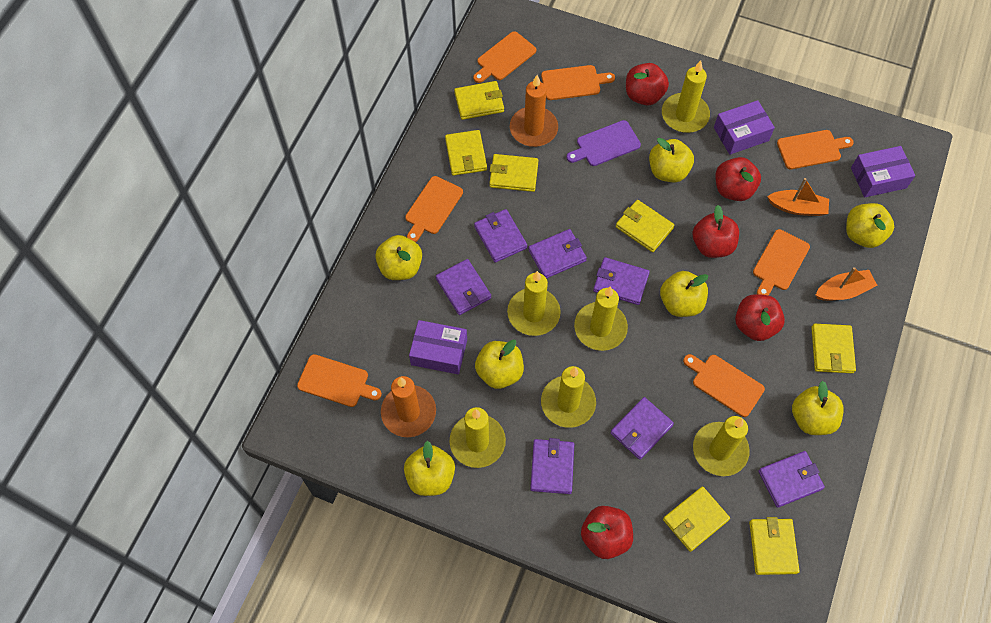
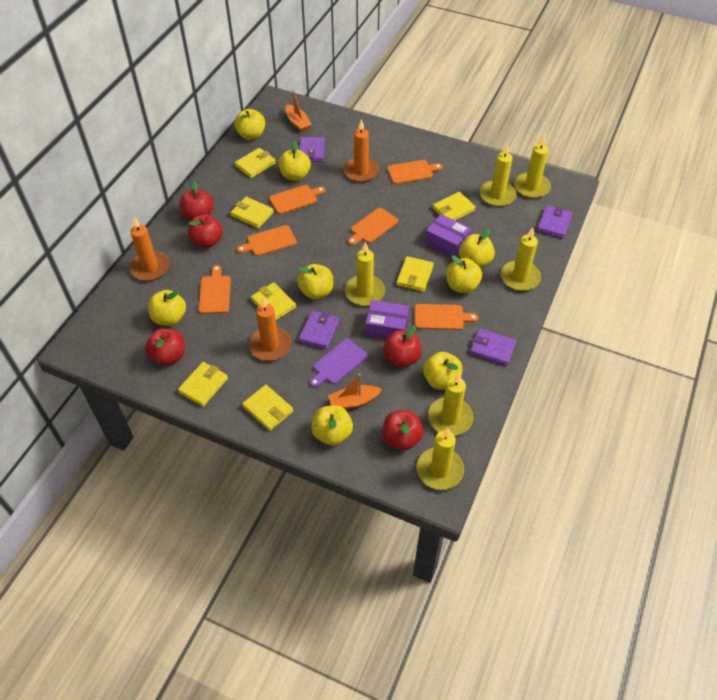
orange candle: [381,376,436,437] [510,75,558,147] = 2 -> [130,217,170,281] [249,298,291,361] [343,119,379,182] = 3
orange cutting board: [297,354,382,407] [405,176,463,242] [473,31,536,83] [541,65,615,100] [683,354,765,417] [753,229,810,296] [777,130,854,169] = 7 -> [199,265,231,314] [237,225,297,256] [269,185,325,214] [348,208,398,245] [387,160,443,184] [415,304,478,330] = 6
purple box: [409,320,467,374] [714,100,775,155] [851,146,915,197] = 3 -> [365,300,409,339] [425,214,471,256] = 2
purple wallet: [436,259,491,315] [474,209,527,263] [528,229,587,278] [530,438,574,494] [593,257,650,305] [610,397,674,460] [758,451,825,508] = 7 -> [299,137,325,162] [299,310,340,350] [470,328,516,366] [537,205,573,239] = 4
yellow apple: [375,235,422,280] [404,441,455,496] [475,340,524,389] [649,138,694,182] [660,271,708,317] [792,381,843,435] [846,203,894,248] = 7 -> [148,290,186,326] [234,109,265,140] [279,141,311,181] [297,264,333,299] [311,405,353,446] [423,352,462,390] [446,255,482,293] [459,229,495,268] = 8

